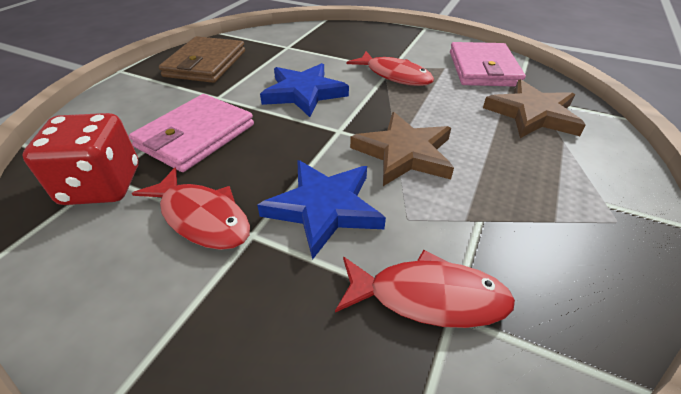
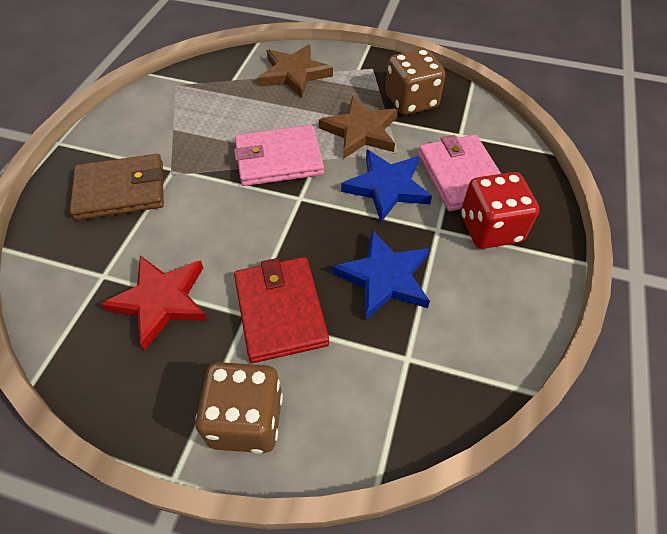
brown dice: none = 0 -> [195,362,283,454] [386,49,445,115] = 2
red fish: [132,167,250,250] [335,250,515,328] [347,51,434,86] = 3 -> none = 0
red star: none = 0 -> [101,255,208,350] = 1
red wallet: none = 0 -> [234,257,329,363] = 1

